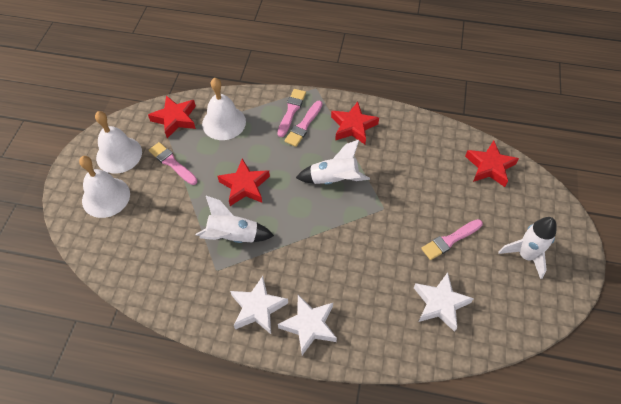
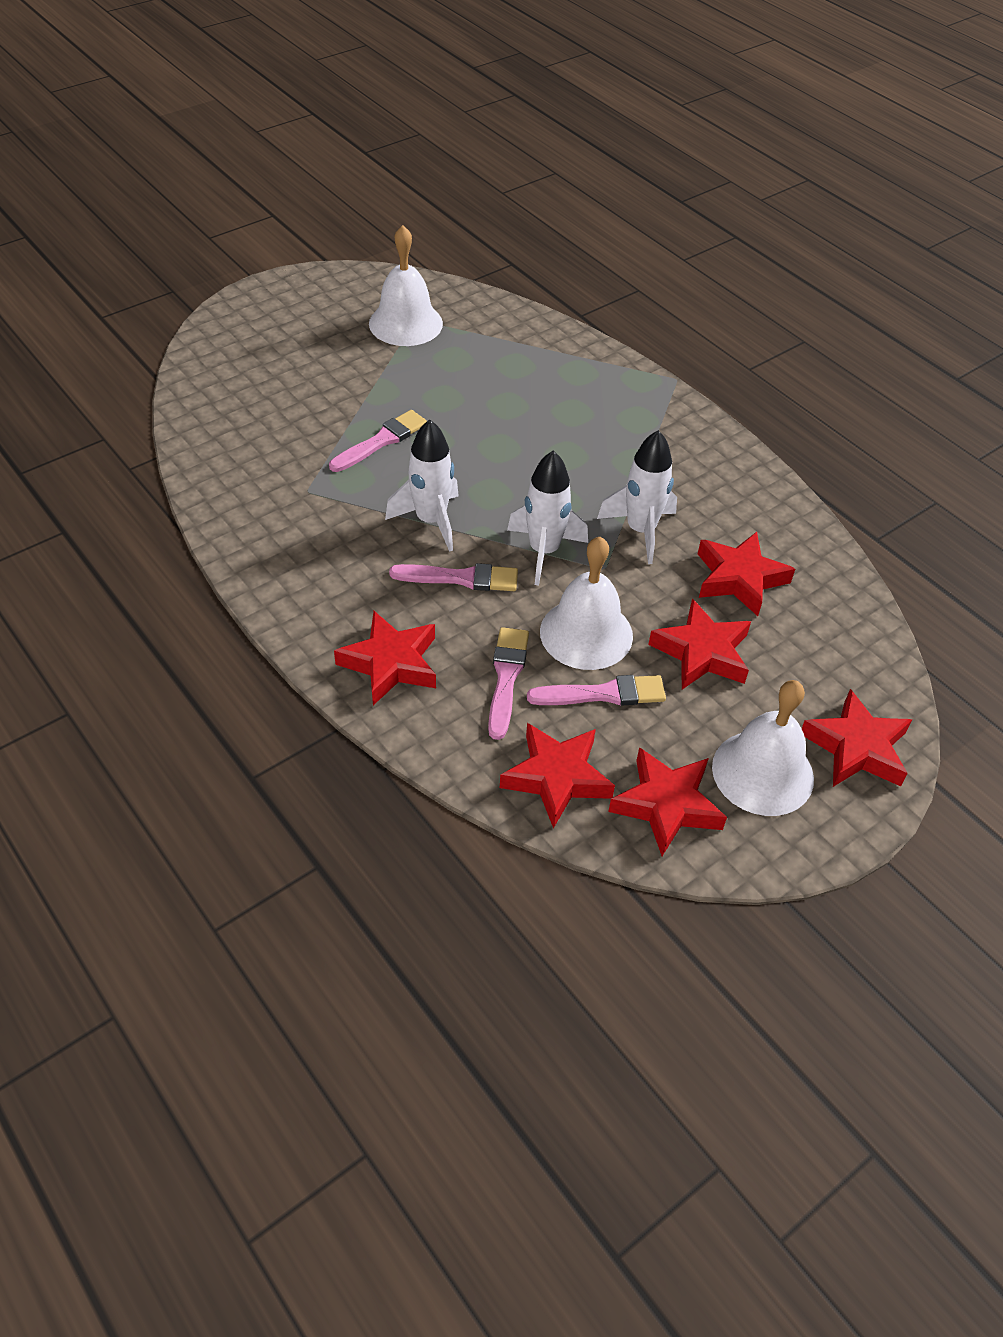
red star: [148,95,196,138] [218,159,270,206] [331,102,379,144] [465,140,519,187] = 4 -> [334,611,436,705] [500,723,615,828] [608,747,727,856] [648,599,751,690] [698,532,795,616] [801,689,912,787] = 6
white star: [230,276,288,334] [278,295,337,355] [414,272,474,332] = 3 -> none = 0

